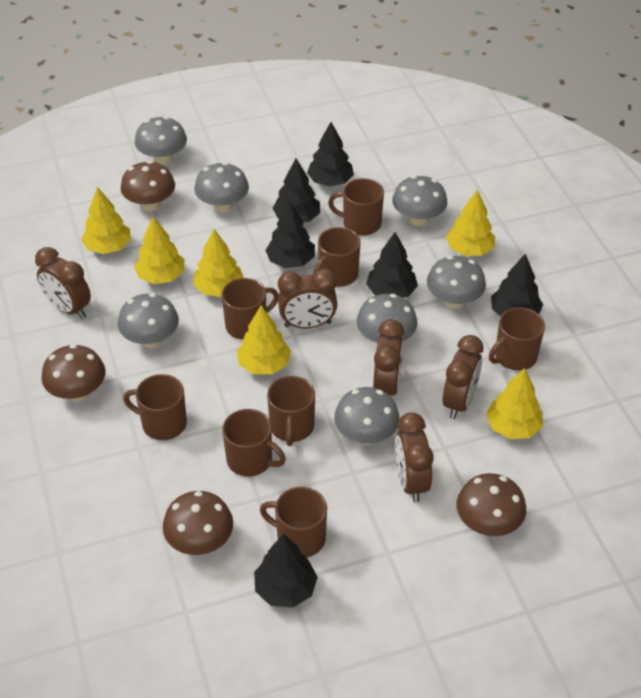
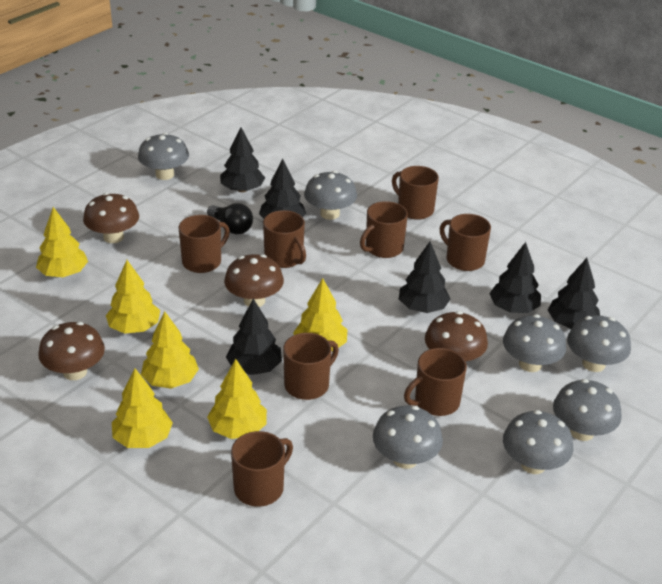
black light bulb: none = 0 -> [207,203,253,234] = 1
brown clock: [35,247,91,319] [278,269,338,328] [373,319,404,396] [395,412,434,503] [443,335,483,419] = 5 -> none = 0

